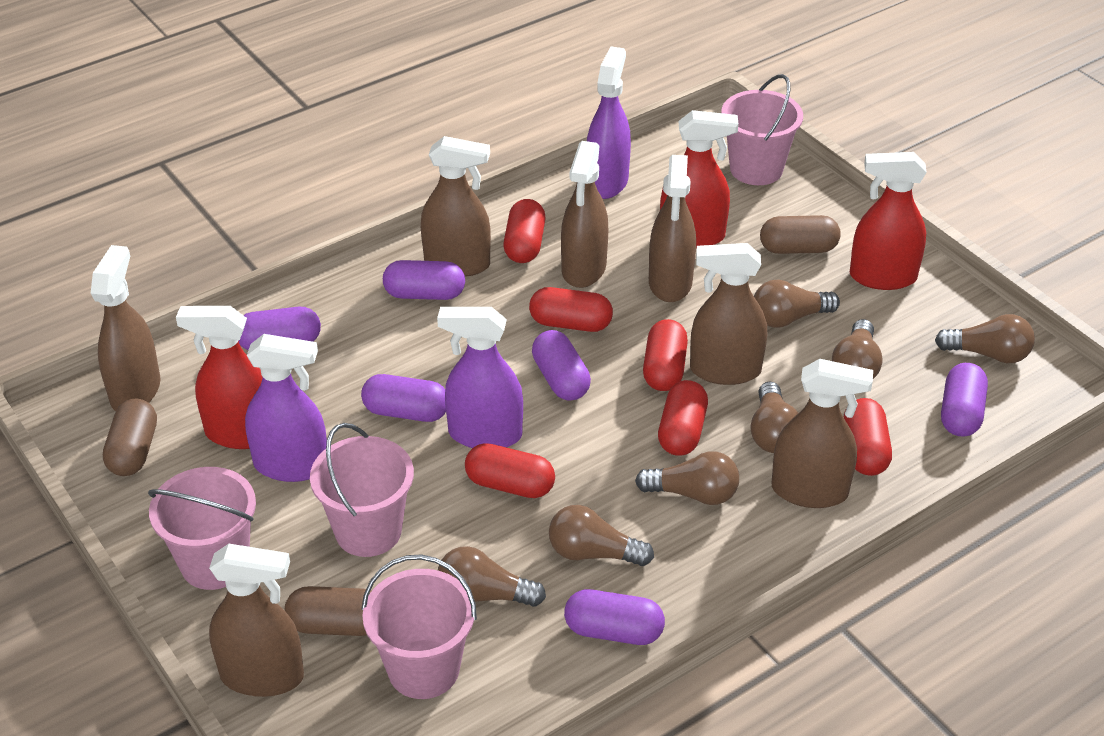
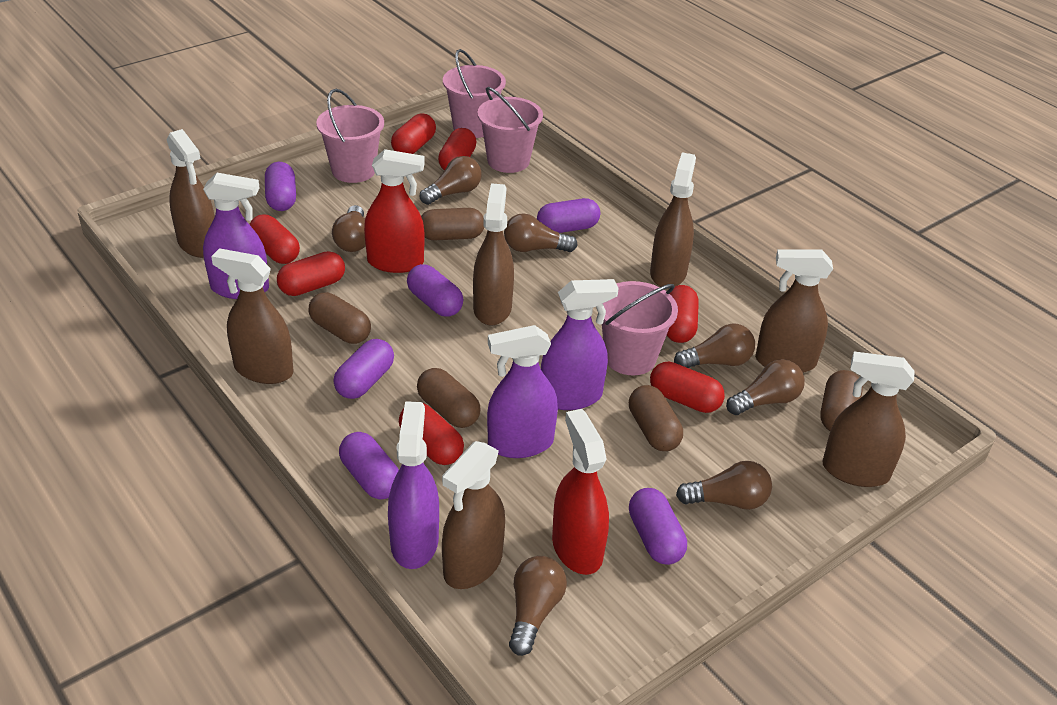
brown capsule: [103,399,157,476] [285,586,371,636] [760,215,841,254] = 3 -> [308,292,371,344] [417,368,481,428] [421,208,484,240] [629,385,683,451] [820,370,863,431] = 5
purple spray bottle: [245,334,327,482] [437,307,523,448] [587,46,631,199] = 3 -> [203,173,269,299] [388,401,439,569] [487,325,558,458] [541,279,619,410] = 4
red capsule: [465,443,555,498] [503,199,546,263] [529,287,613,332] [643,319,688,391] [658,380,708,456] [844,398,892,476] = 6 -> [249,214,300,264] [277,251,345,296] [391,114,436,154] [399,403,464,465] [438,128,476,170] [650,362,725,413] [667,285,699,343] = 7
red spray bottle: [176,306,262,449] [660,110,739,249] [850,152,927,290] = 3 -> [364,149,425,273] [552,409,609,575] = 2

